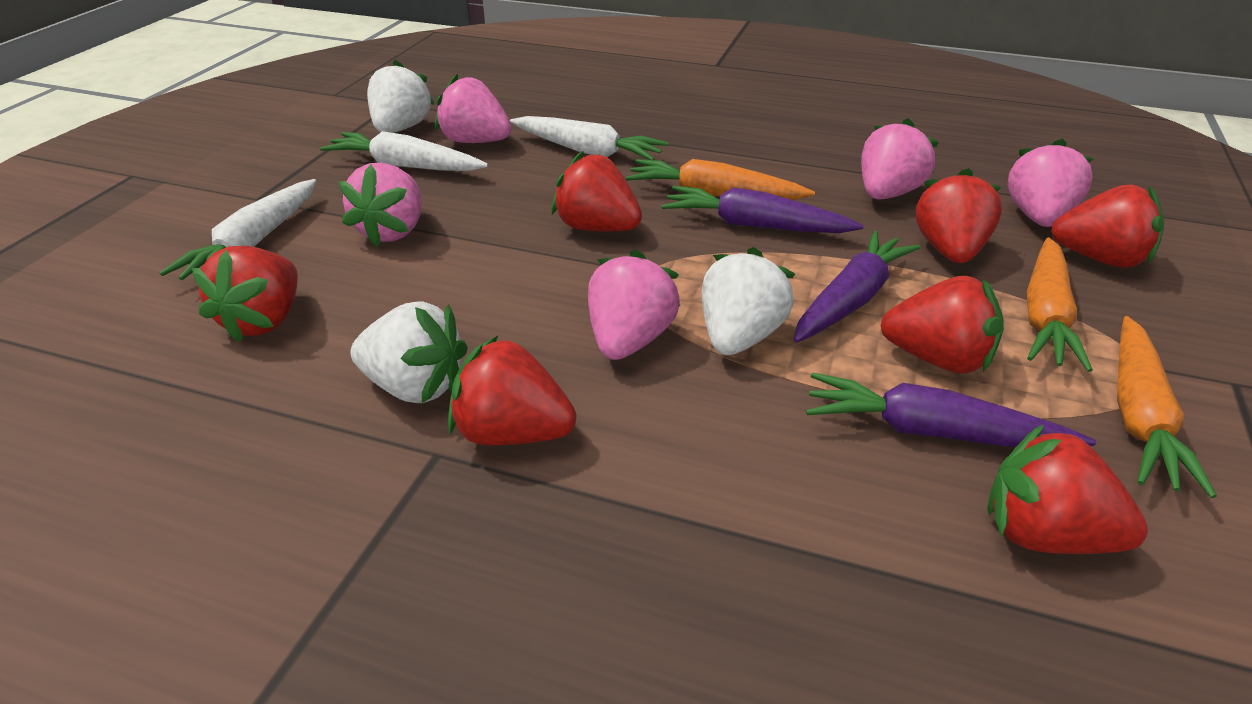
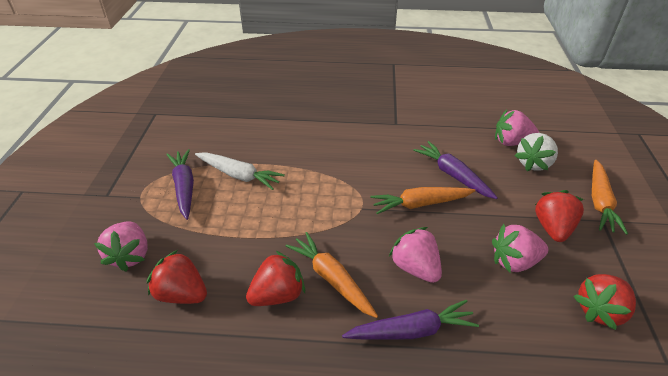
pink strawberry: [339,163,422,247] [435,74,512,143] [588,249,680,360] [861,118,939,200] [1008,138,1093,227] = 5 -> [94,222,148,272] [389,227,442,283] [492,224,548,273] [495,110,539,146] = 4
red strawberry: [192,246,298,343] [448,335,576,445] [552,151,642,232] [881,276,1004,373] [915,168,1002,263] [987,424,1148,554] [1051,184,1164,268] = 7 -> [147,250,207,304] [246,251,305,306] [535,190,584,242] [573,274,636,330] = 4
white carrot: [159,179,316,280] [320,131,488,171] [510,116,669,160] = 3 -> [195,152,285,190] = 1
white strawberry: [350,301,468,403] [367,60,435,133] [702,247,795,355] = 3 -> [514,133,558,171] = 1

